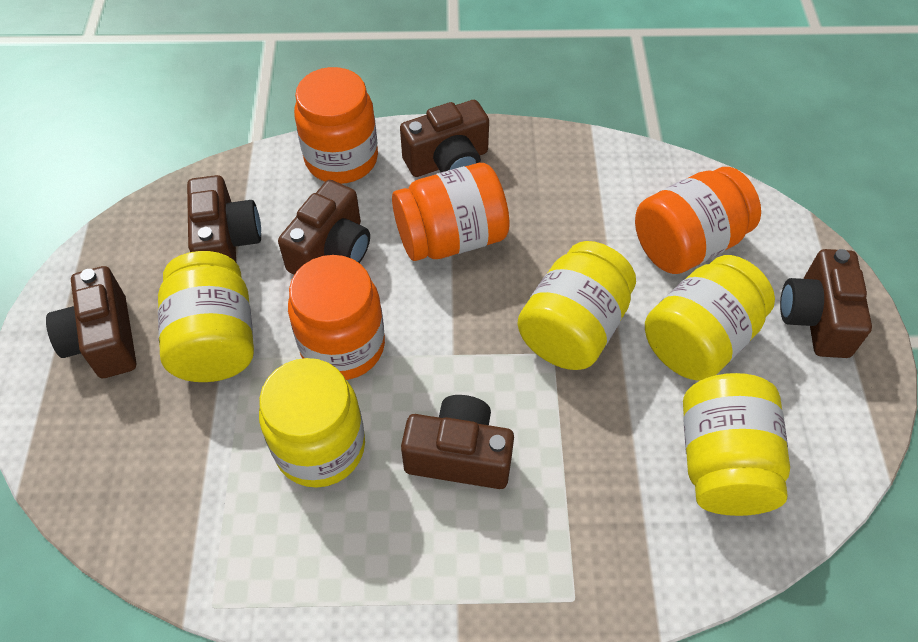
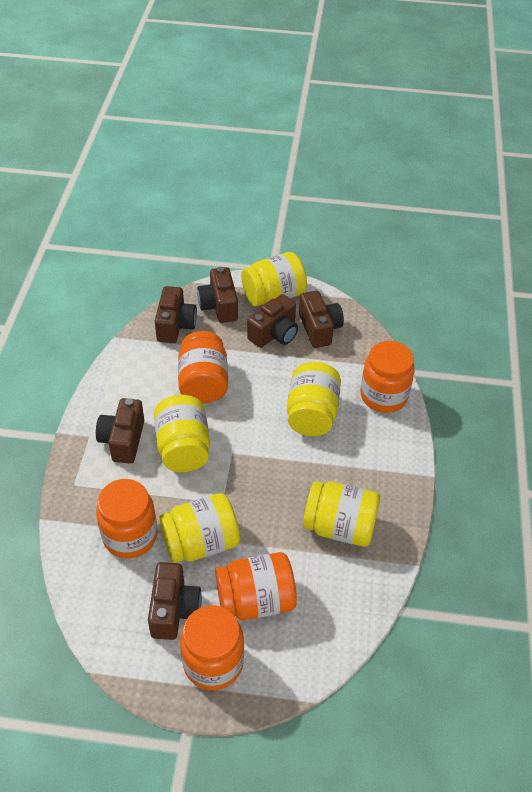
orange jar: [288,255,385,380] [294,67,378,184] [392,163,510,261] [635,167,761,274] = 4 -> [96,479,157,558] [178,331,228,403] [180,605,244,691] [215,552,297,620] [361,341,415,413] = 5

